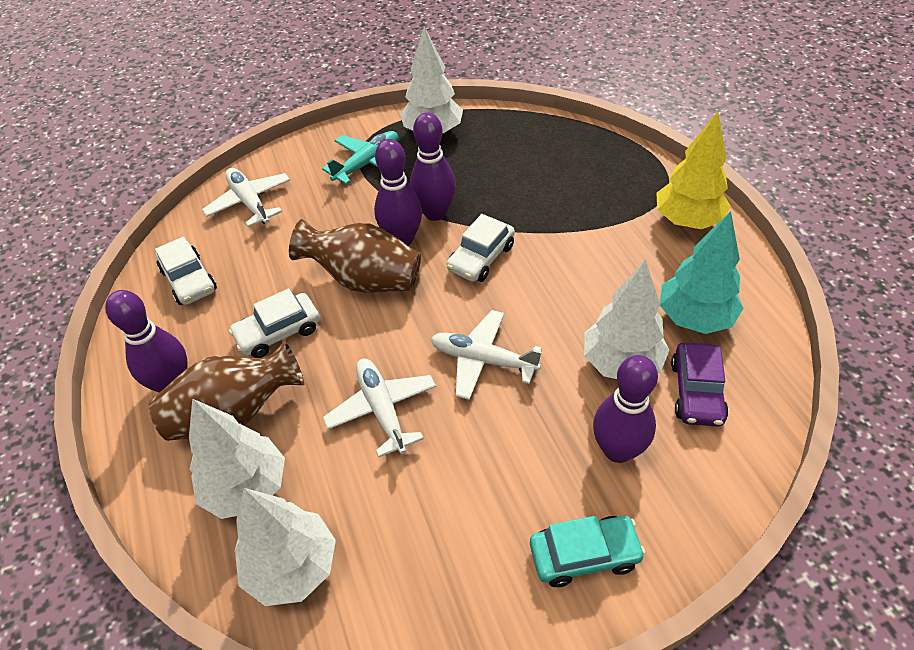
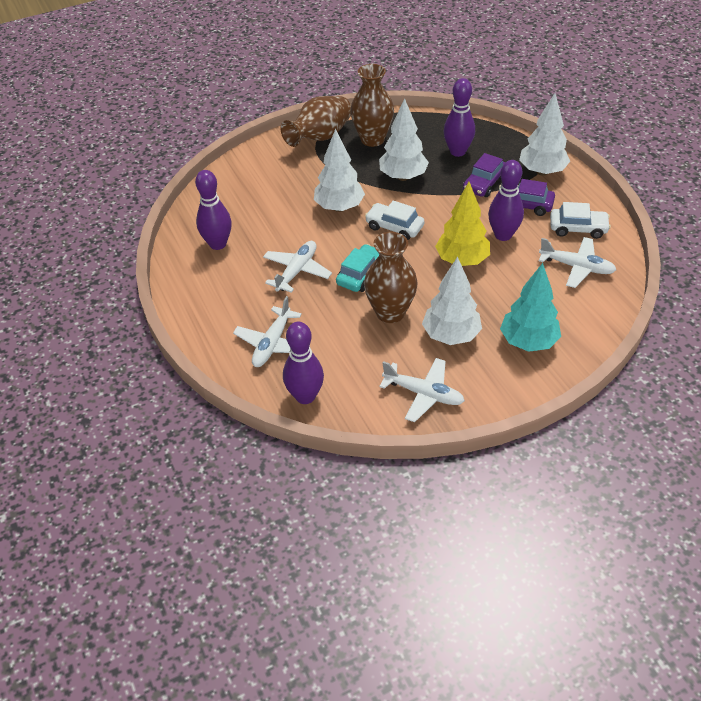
brown vase: [149,341,304,441] [289,219,421,293] = 2 -> [281,96,351,147] [350,64,394,147] [364,232,418,323] = 3
purple car: [671,342,729,427] = 1 -> [463,153,505,197] [499,179,555,216] = 2
turquoise plane: [322,131,398,185] = 1 -> none = 0
white car: [155,237,217,305] [229,288,320,358] [447,214,515,282] = 3 -> [365,201,424,240] [550,202,611,239] = 2
white plane: [202,168,290,227] [323,359,436,457] [431,310,542,400] = 3 -> [233,296,302,367] [263,241,332,293] [379,358,465,422] [539,237,616,288] = 4

